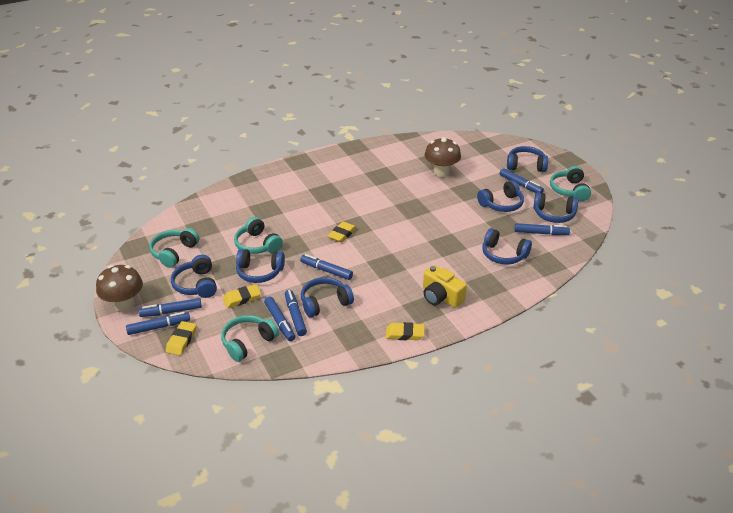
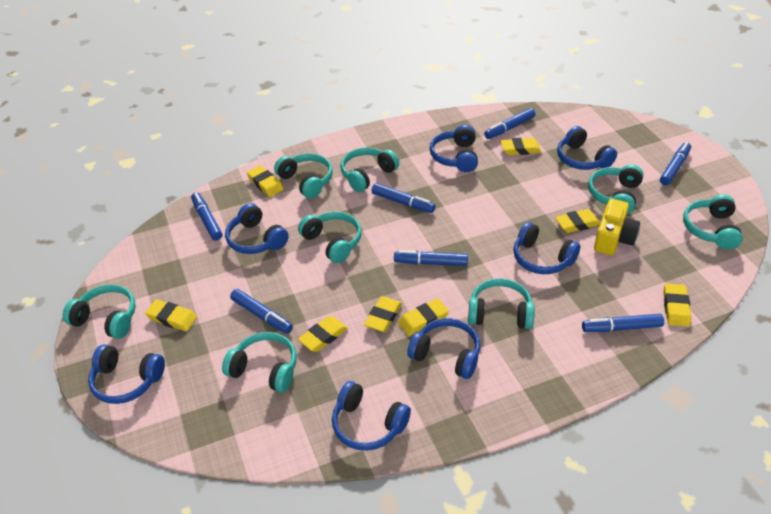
brown mushroom: [96,265,143,312] [425,137,461,177] = 2 -> none = 0
turquoise headphones: [149,228,199,268] [221,315,279,362] [234,217,283,254] [550,166,591,201] = 4 -> [63,284,136,339] [222,332,297,393] [274,153,333,199] [298,212,362,263] [340,147,399,192] [468,278,535,329] [588,164,644,214] [683,194,743,250] = 8
yellow eraser: [166,321,196,355] [223,284,261,308] [328,221,357,243] [386,322,425,340] = 4 -> [145,299,197,331] [247,166,284,197] [298,316,348,352] [364,296,402,332] [398,299,449,336] [501,138,541,155] [555,209,600,233] [664,283,691,327] = 8

